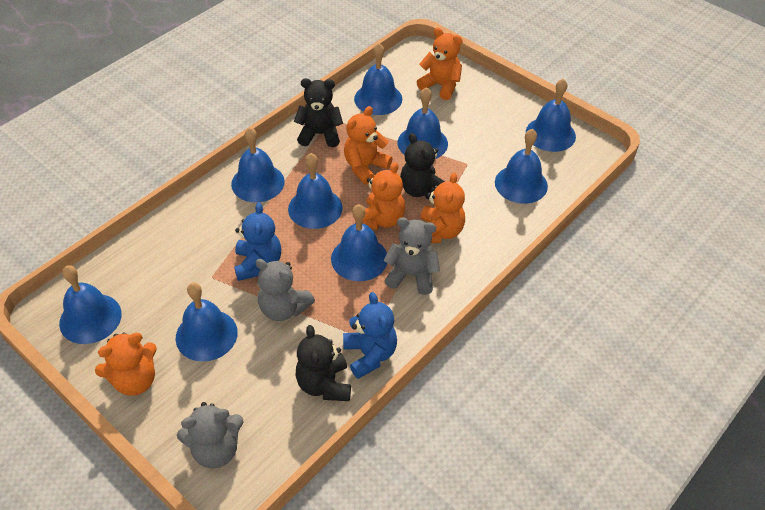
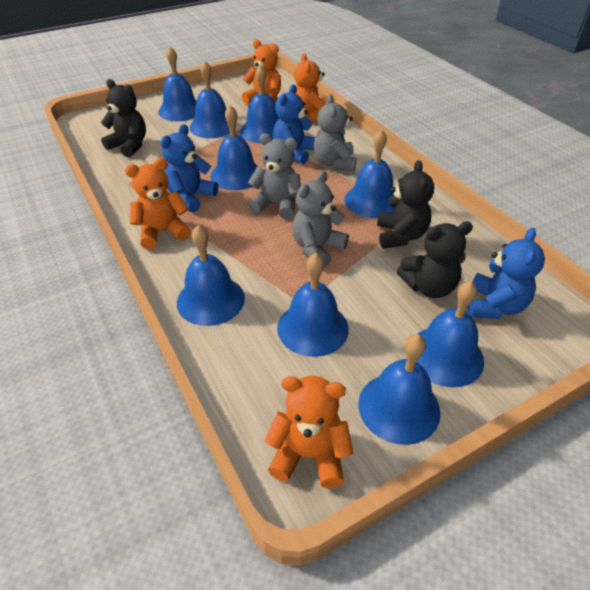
blue teddy bear: [234,203,281,281] [343,292,397,379] = 2 -> [161,124,218,212] [273,84,315,164] [468,228,545,319] = 3
orange teddy bear: [95,332,157,396] [344,106,393,185] [355,162,405,230] [417,28,463,100] [420,173,465,243] = 5 -> [125,158,191,249] [242,39,281,104] [264,376,353,488] [294,53,326,122] = 4

